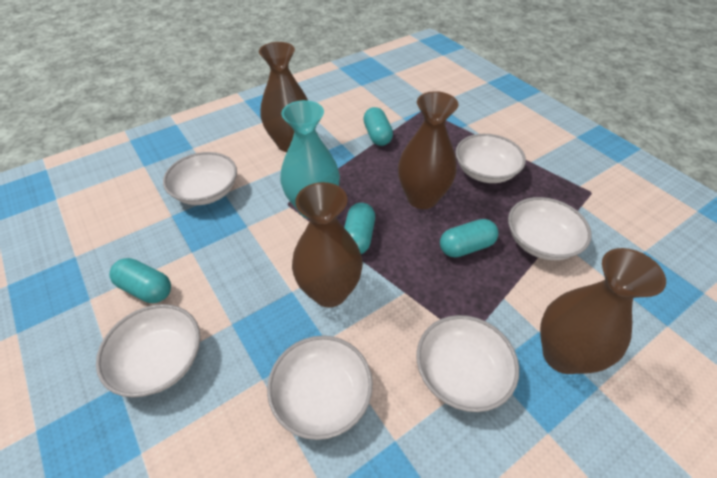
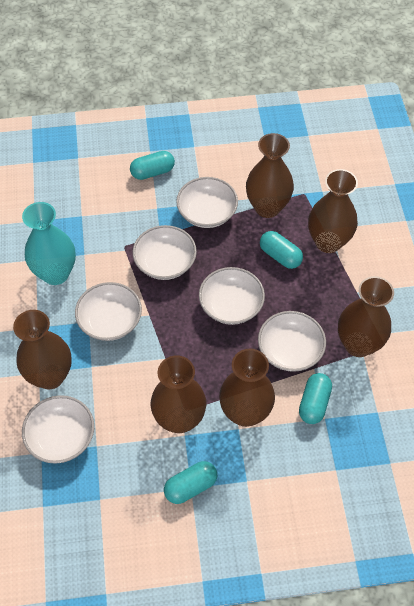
brown vase: [259,42,308,152] [292,182,363,307] [398,91,459,209] [540,248,666,374] = 4 -> [13,310,72,389] [150,356,206,433] [219,348,275,427] [246,133,294,218] [308,169,358,253] [338,276,394,357] = 6

